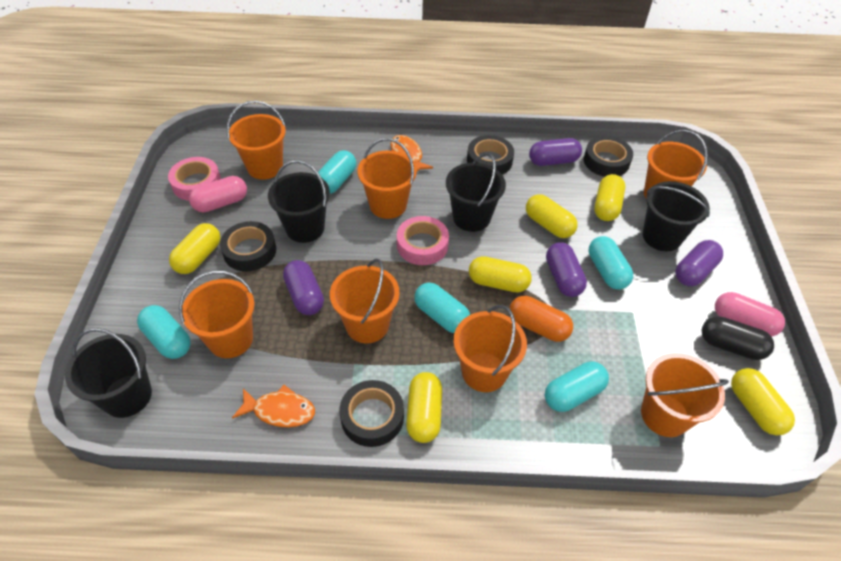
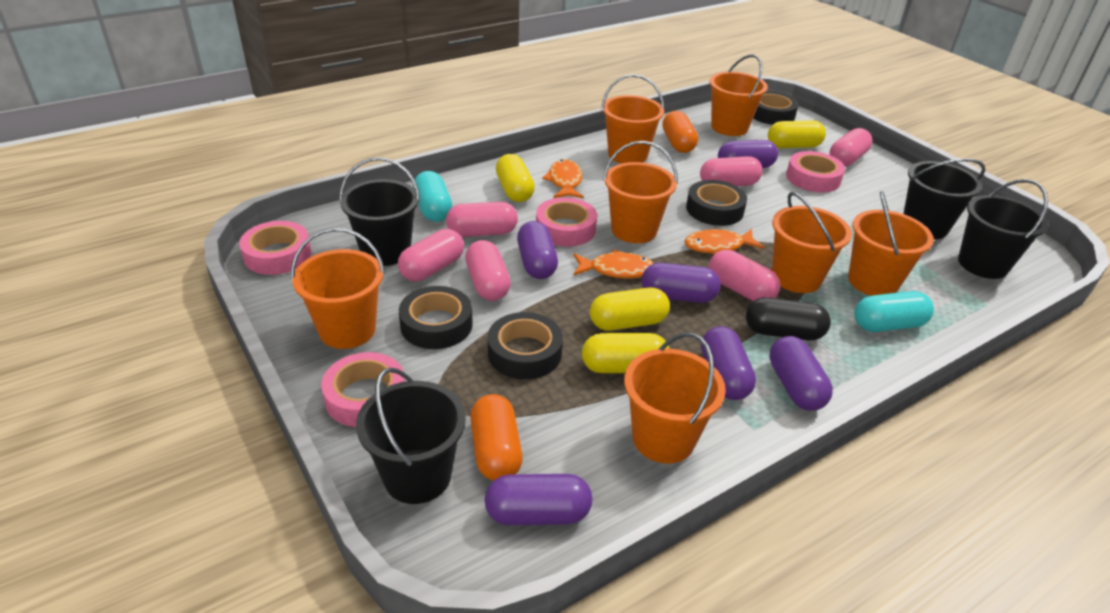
orange capsule: [509,296,573,342] = 1 -> [470,394,523,481] [662,111,698,153] = 2
orange fish: [232,385,315,427] [390,135,433,171] = 2 -> [542,159,584,198] [574,249,654,278] [685,229,765,254] = 3
pink capsule: [189,176,247,212] [715,292,785,337] = 2 -> [398,229,464,281] [446,202,518,237] [465,240,511,301] [700,156,763,186] [709,250,780,301] [829,128,872,166] = 6
pink tape: [168,157,221,201] [397,216,449,265] = 2 -> [239,221,311,275] [321,352,405,427] [536,197,597,247] [786,151,845,193] = 4
purple capsule: [283,260,324,315] [529,138,582,166] [546,242,587,297] [675,240,723,286] = 4 -> [485,474,592,525] [517,221,558,279] [642,263,721,303] [701,326,756,400] [718,140,778,168] [769,336,833,411] = 6
turquoise capsule: [137,305,191,359] [318,150,356,194] [414,283,470,333] [545,361,609,412] [589,236,633,290] = 5 -> [413,171,452,222] [854,291,934,332] = 2
yellow capsule: [169,223,221,274] [406,372,442,443] [469,256,532,292] [526,194,578,238] [594,174,625,221] [731,368,795,435] = 6 -> [496,154,535,202] [582,333,669,373] [590,287,670,331] [768,120,826,148] = 4

